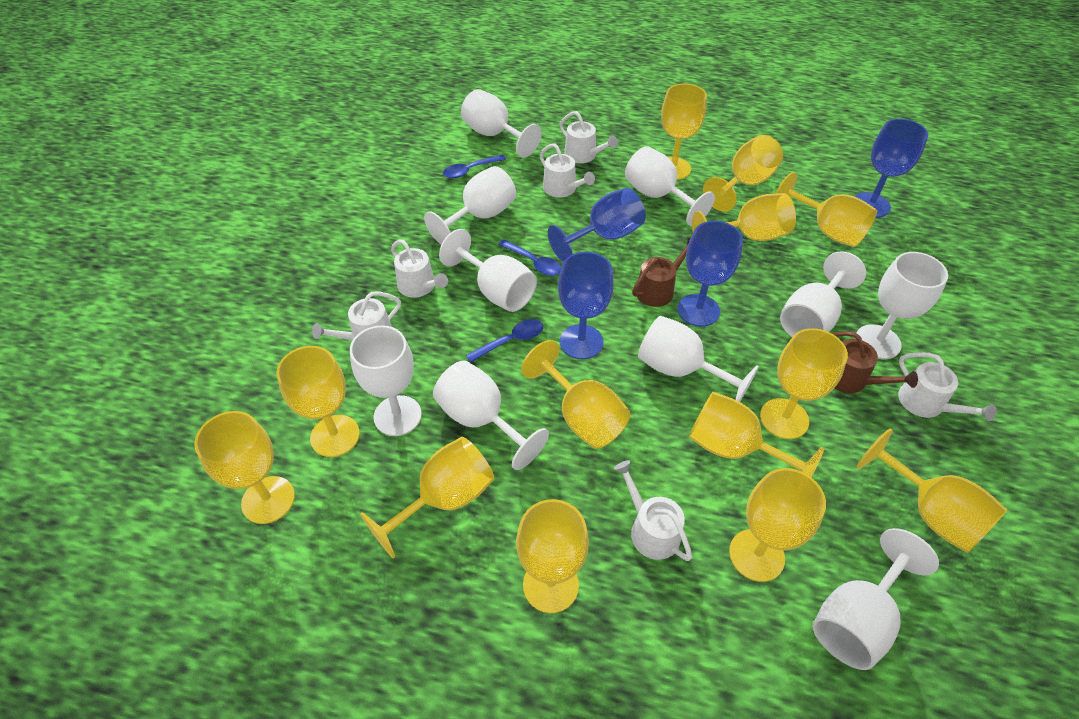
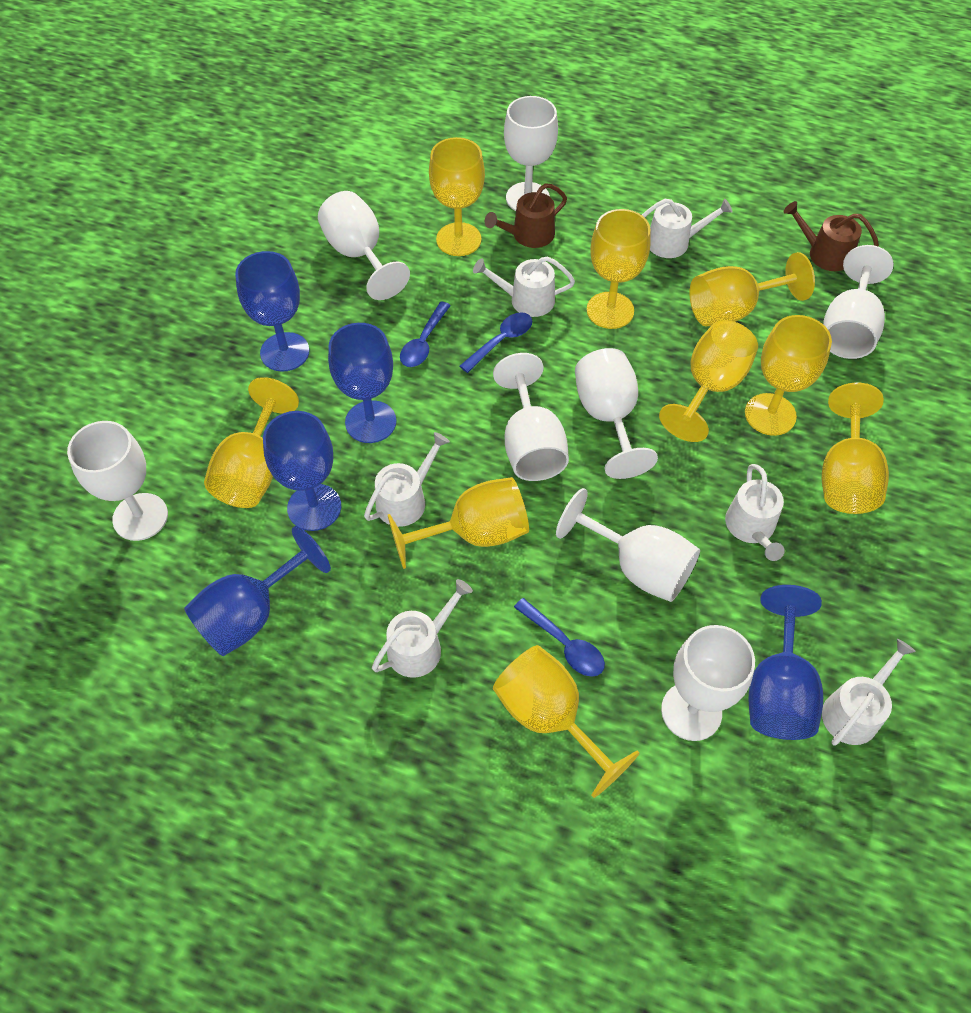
blue goblet: [548,188,646,262] [558,252,614,359] [677,221,743,327] [854,119,928,218] = 4 -> [184,526,331,656] [235,251,309,372] [263,411,341,531] [328,323,396,443] [749,585,823,740] = 5
white goblet: [350,325,422,436] [424,166,516,244] [433,361,549,470] [439,229,537,312] [461,89,542,158] [625,146,715,226] [638,316,759,402] [780,251,866,337] [813,528,939,670] [855,252,948,359] = 10 -> [67,421,168,541] [318,191,410,300] [493,353,569,481] [504,96,558,211] [556,488,700,602] [575,348,658,479] [661,625,755,741] [823,245,894,359] = 8
yellow goblet: [194,411,295,524] [277,346,360,457] [360,437,494,558] [516,499,589,613] [521,340,630,449] [661,83,707,180] [689,392,824,477] [692,193,796,241] [703,135,783,212] [729,468,826,582] [760,328,848,439] [775,172,877,247] [856,428,1007,553] = 13 -> [204,377,299,508] [388,477,529,569] [429,137,485,256] [493,645,640,798] [587,209,651,329] [659,320,758,442] [690,252,815,326] [745,315,832,436] [822,383,889,514] = 9

